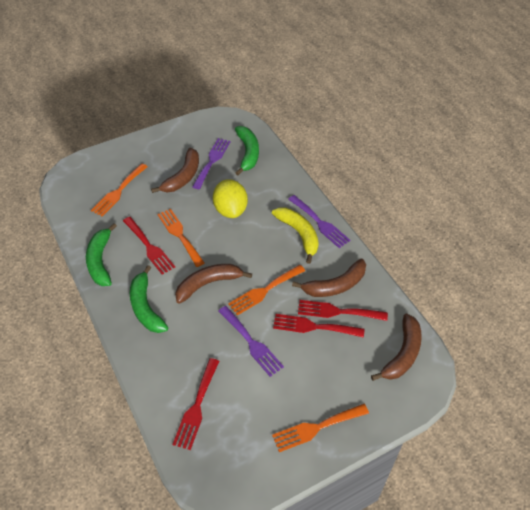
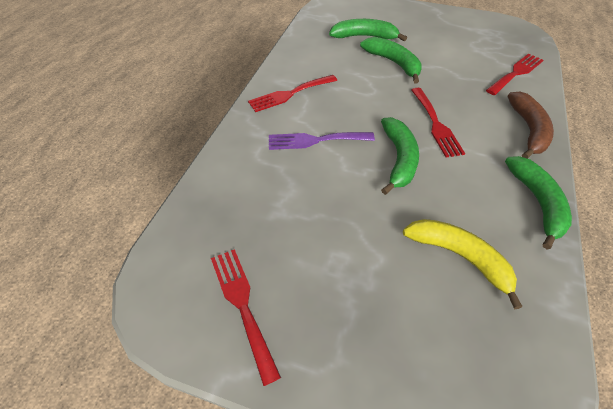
brown banana: [151,148,199,193] [175,264,252,304] [292,259,366,297] [371,314,422,381] = 4 -> [508,92,554,159] = 1
green banana: [86,223,117,286] [130,265,168,333] [235,126,259,175] = 3 -> [329,19,407,41] [360,37,421,83] [381,117,419,195] [505,156,572,249] = 4
orange fork: [91,163,148,217] [157,209,204,267] [228,265,305,316] [272,404,369,452] = 4 -> none = 0
purple fork: [192,138,231,189] [218,306,284,377] [288,195,350,248] = 3 -> [269,132,375,150] = 1
yellow lemon: [213,179,248,218] = 1 -> none = 0

